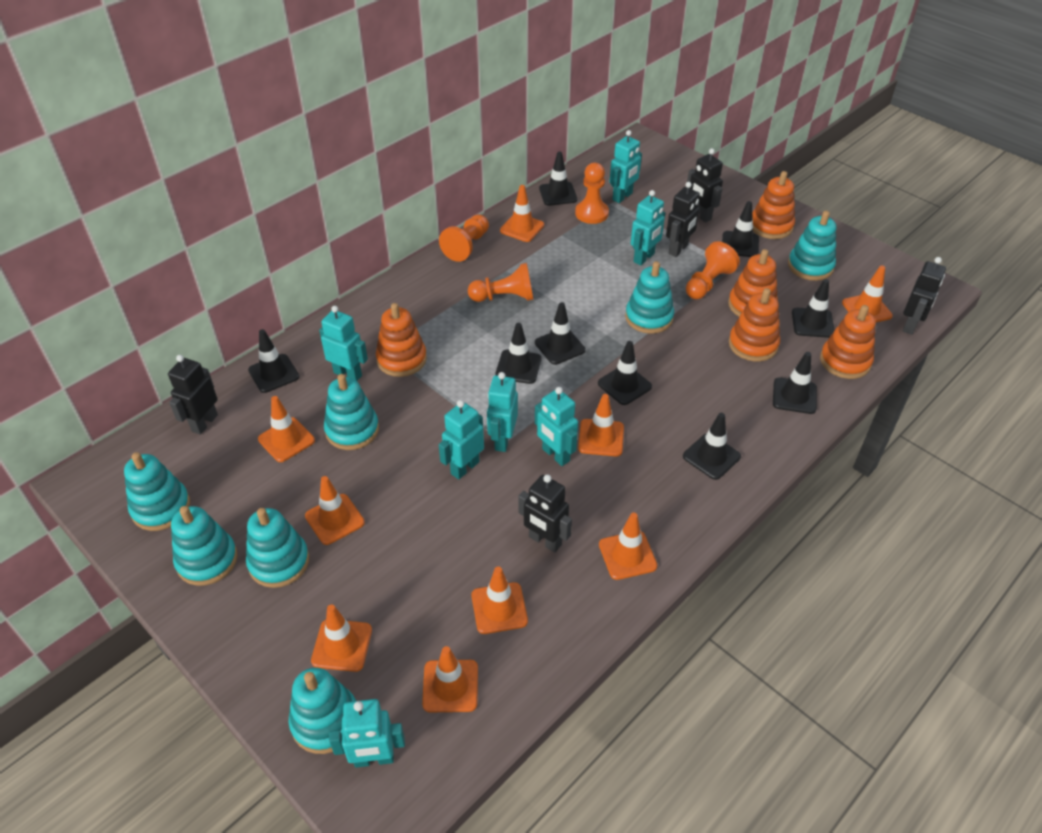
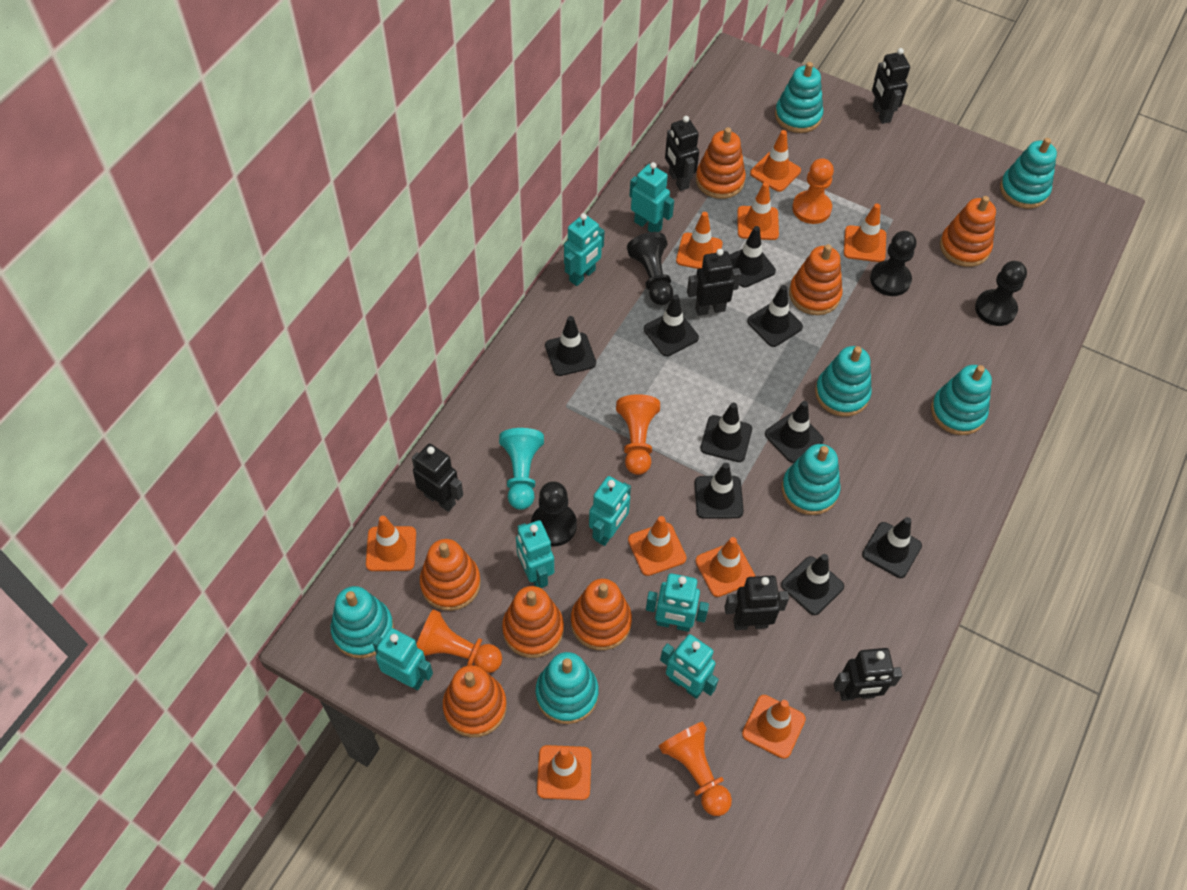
black pawn: none = 0 -> [531,481,577,546] [627,232,673,305] [870,231,916,296] [975,261,1027,326] = 4
black robot: [168,355,218,435] [518,474,572,553] [666,182,700,257] [687,148,723,222] [903,257,946,335] = 5 -> [412,444,463,512] [665,116,699,191] [687,249,741,316] [724,575,789,630] [834,648,902,701] [872,48,910,124] = 6
orange stacking toy: [376,303,427,377] [728,249,778,317] [729,288,780,362] [752,171,795,239] [820,305,876,379] = 5 -> [420,539,481,611] [443,665,507,737] [502,586,564,658] [571,579,632,650] [696,127,746,199] [789,244,843,315] [940,196,996,267] = 7
turquoise pawn: none = 0 -> [499,428,544,510] = 1

